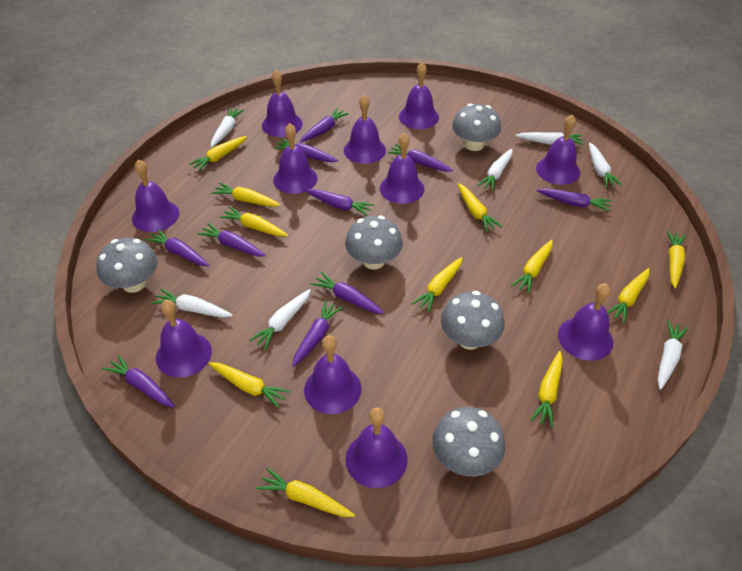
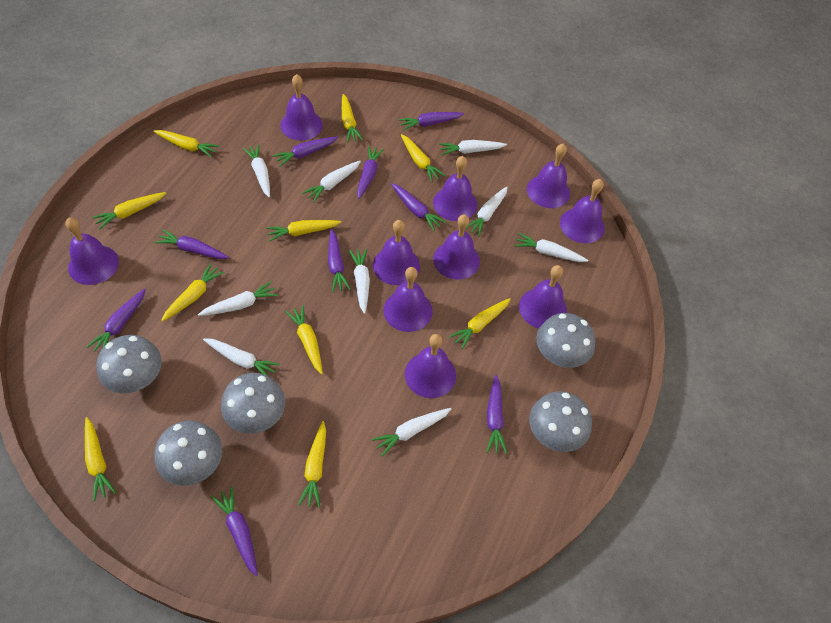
purple bell: [132,159,179,232] [156,300,212,378] [262,70,303,137] [273,123,318,194] [304,335,362,414] [344,95,386,164] [346,407,408,488] [380,132,424,204] [399,62,439,129] [536,115,580,185] [558,283,613,361] = 11 -> [65,217,119,285] [280,74,323,140] [373,220,420,285] [383,267,433,332] [405,334,456,398] [433,156,477,221] [433,214,480,280] [519,265,567,328] [527,144,570,208] [560,179,605,243] = 10
purple carrot: [102,354,175,407] [145,229,210,266] [197,223,266,256] [274,139,339,162] [292,300,343,367] [300,108,349,143] [305,189,374,216] [311,272,385,314] [388,144,453,171] [537,188,612,212] = 10 -> [87,289,146,351] [154,229,229,259] [211,486,258,576] [272,136,338,167] [328,229,351,292] [357,146,384,199] [391,183,446,231] [399,112,464,131] [486,375,507,454] = 9
white carrot: [152,289,233,318] [211,107,244,147] [249,289,311,350] [477,149,512,191] [515,132,584,145] [589,142,622,188] [658,320,689,390] = 7 -> [198,281,278,316] [203,338,280,376] [243,144,270,197] [302,161,361,203] [349,249,370,314] [372,408,451,457] [439,140,507,156] [466,186,508,236] [514,233,588,262] = 9
yellow carrot: [189,136,247,172] [208,362,291,408] [211,182,281,207] [219,206,289,237] [256,468,355,517] [412,257,462,313] [458,183,502,232] [511,240,553,294] [530,351,563,428] [607,268,649,324] [667,231,686,288] = 11 -> [85,417,116,502] [92,192,166,229] [153,130,219,158] [161,263,225,322] [266,220,341,242] [285,305,323,375] [298,421,326,508] [342,94,363,143] [401,134,445,182] [449,298,511,349] = 10

